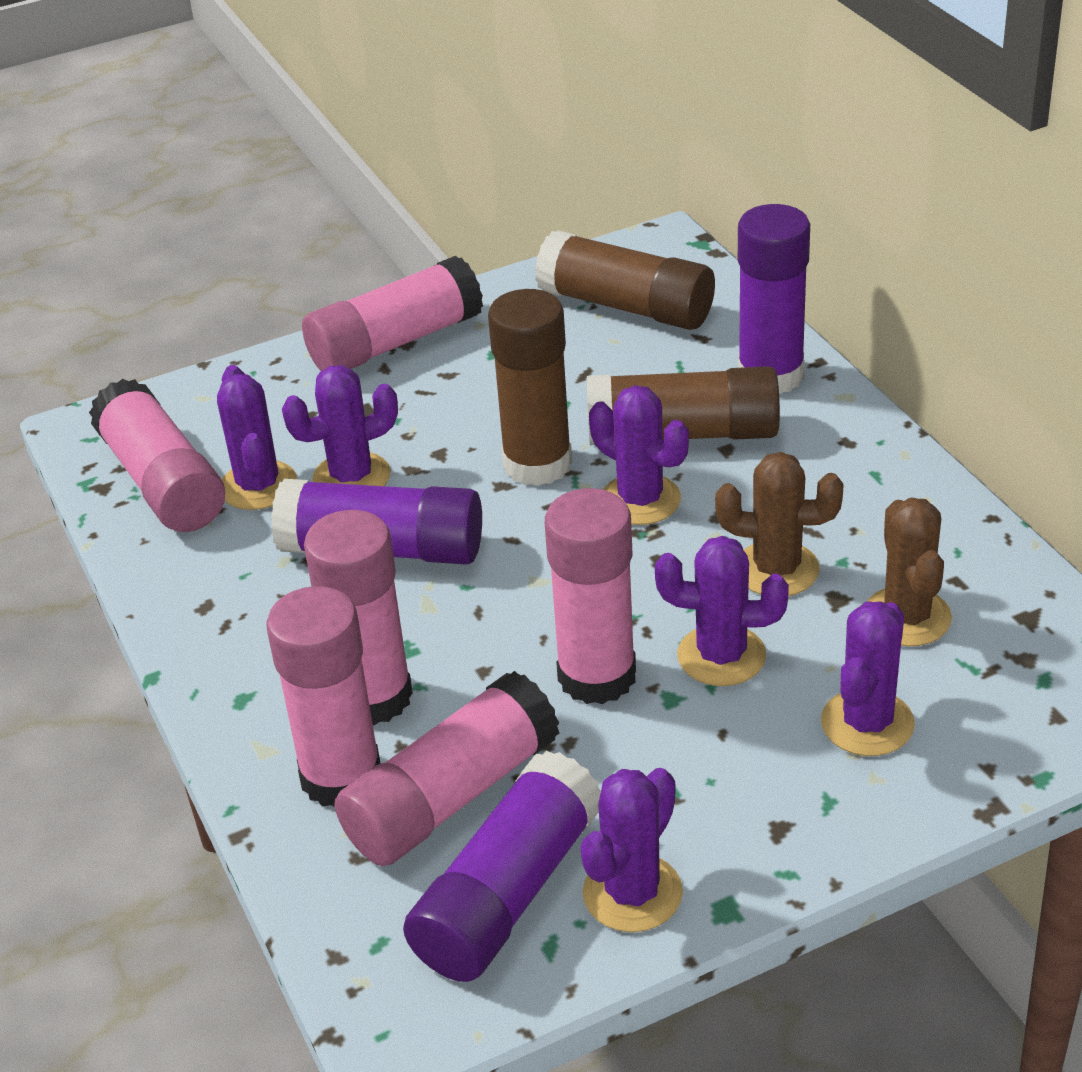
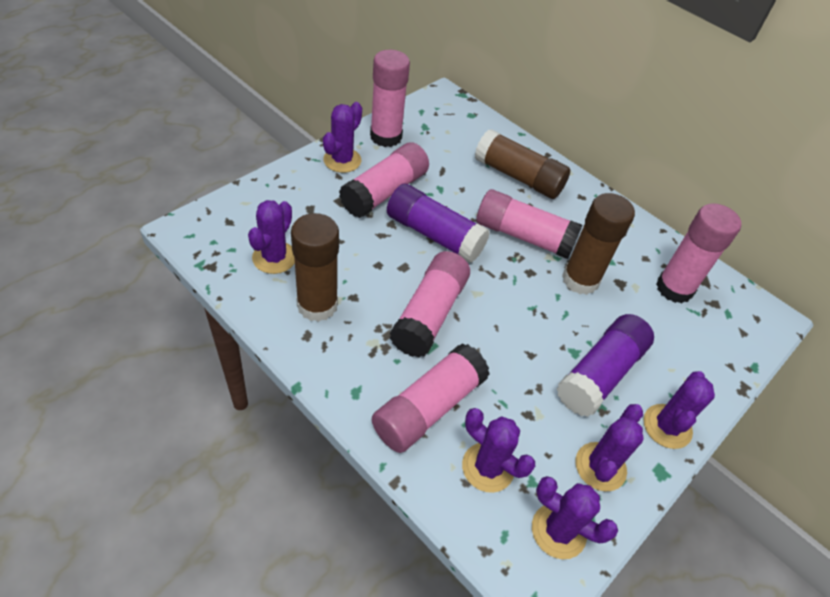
brown cactus: [715,452,844,596] [867,497,952,646] = 2 -> none = 0
purple glue stick: [271,479,482,565] [403,751,601,982] [738,204,810,394] = 3 -> [387,184,490,263] [556,314,654,417] = 2

